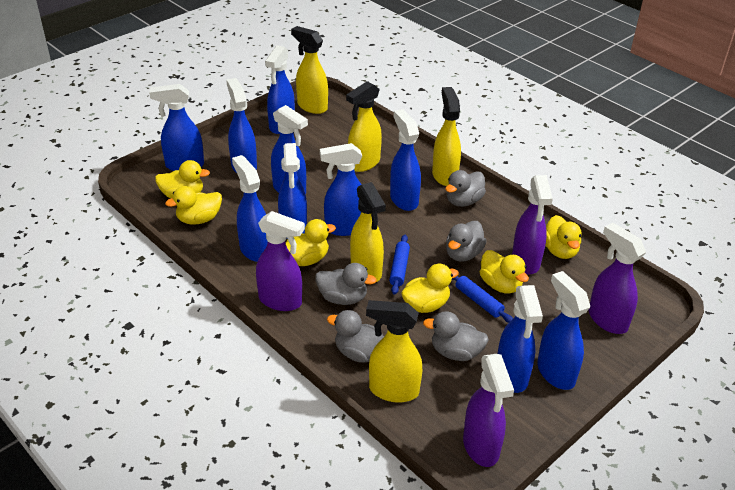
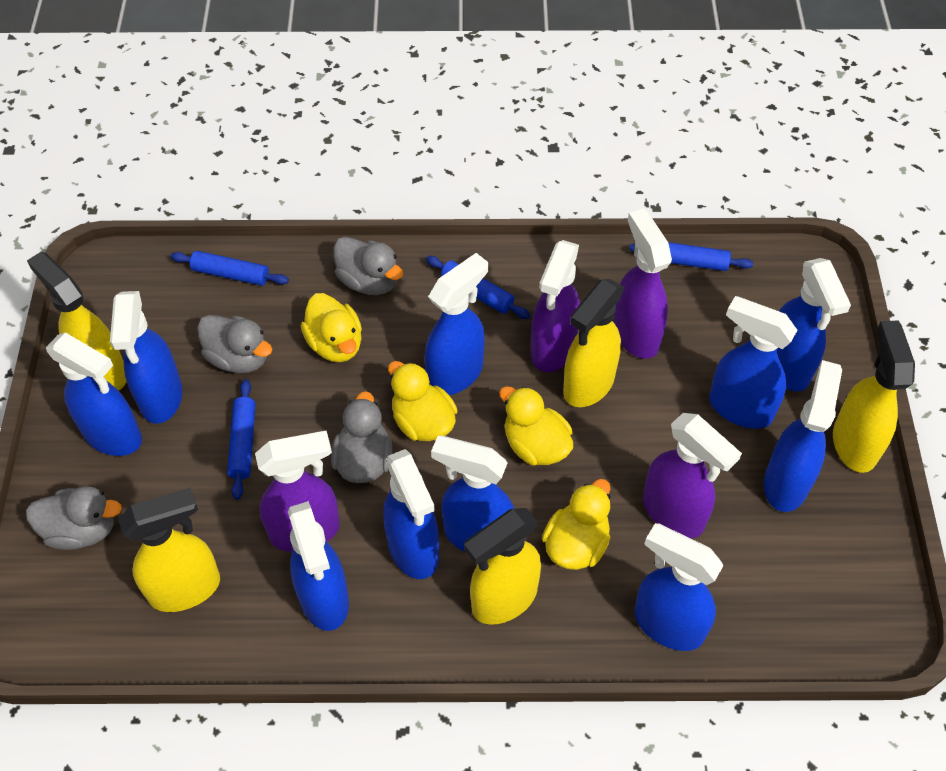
blue rolling pin: [389,235,410,295] [452,276,513,323] = 2 -> [170,251,289,286] [227,379,256,500] [426,256,530,319] [629,242,754,271] = 4
grey duck: [315,263,377,305] [327,310,384,363] [423,311,489,361] [445,170,486,207] [446,221,487,262] = 5 -> [26,486,122,550] [197,315,272,373] [331,391,393,483] [334,237,403,295] = 4
yellow duck: [155,160,210,198] [165,186,222,225] [286,219,336,266] [401,264,459,313] [480,250,529,294] [545,215,582,259] = 6 -> [301,293,362,362] [388,361,458,441] [499,386,573,466] [542,479,611,570] = 4

